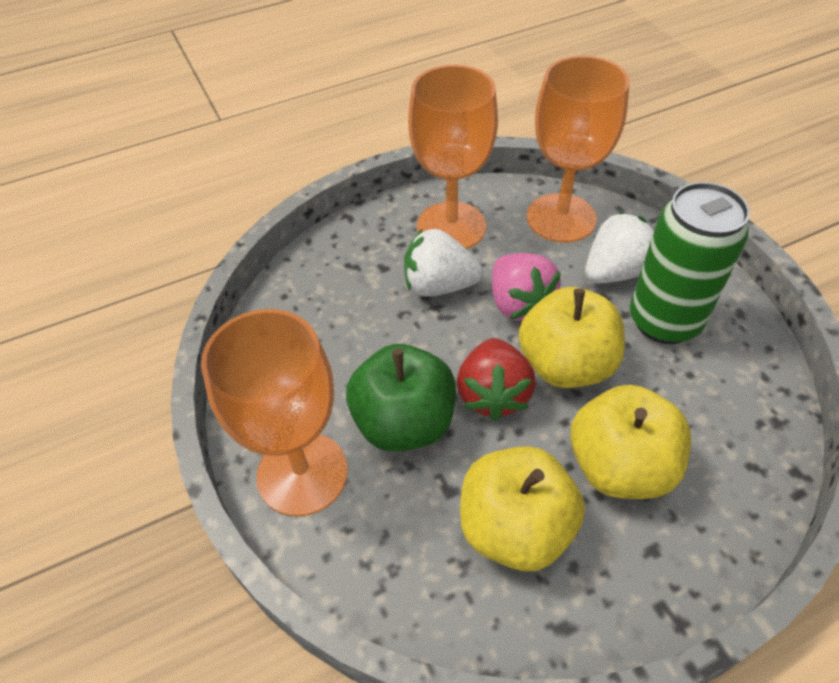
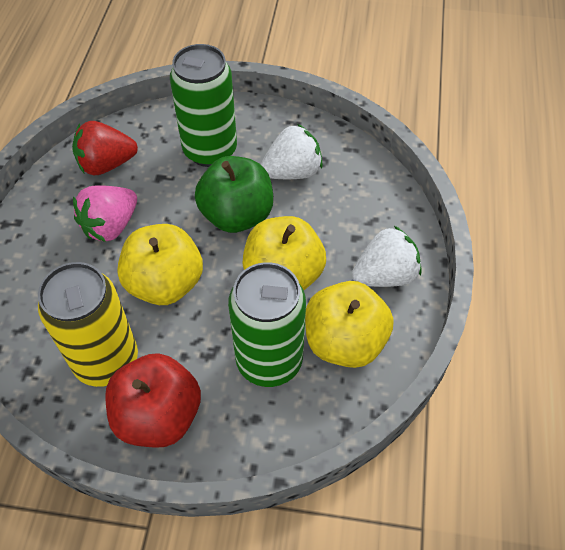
green can: [630,182,750,344] = 1 -> [170,44,237,167] [228,262,306,387] = 2
orange goblet: [201,309,348,517] [408,65,498,249] [527,56,630,243] = 3 -> none = 0
red apple: none = 0 -> [105,353,201,448] = 1
yellow can: none = 0 -> [38,262,138,387] = 1

